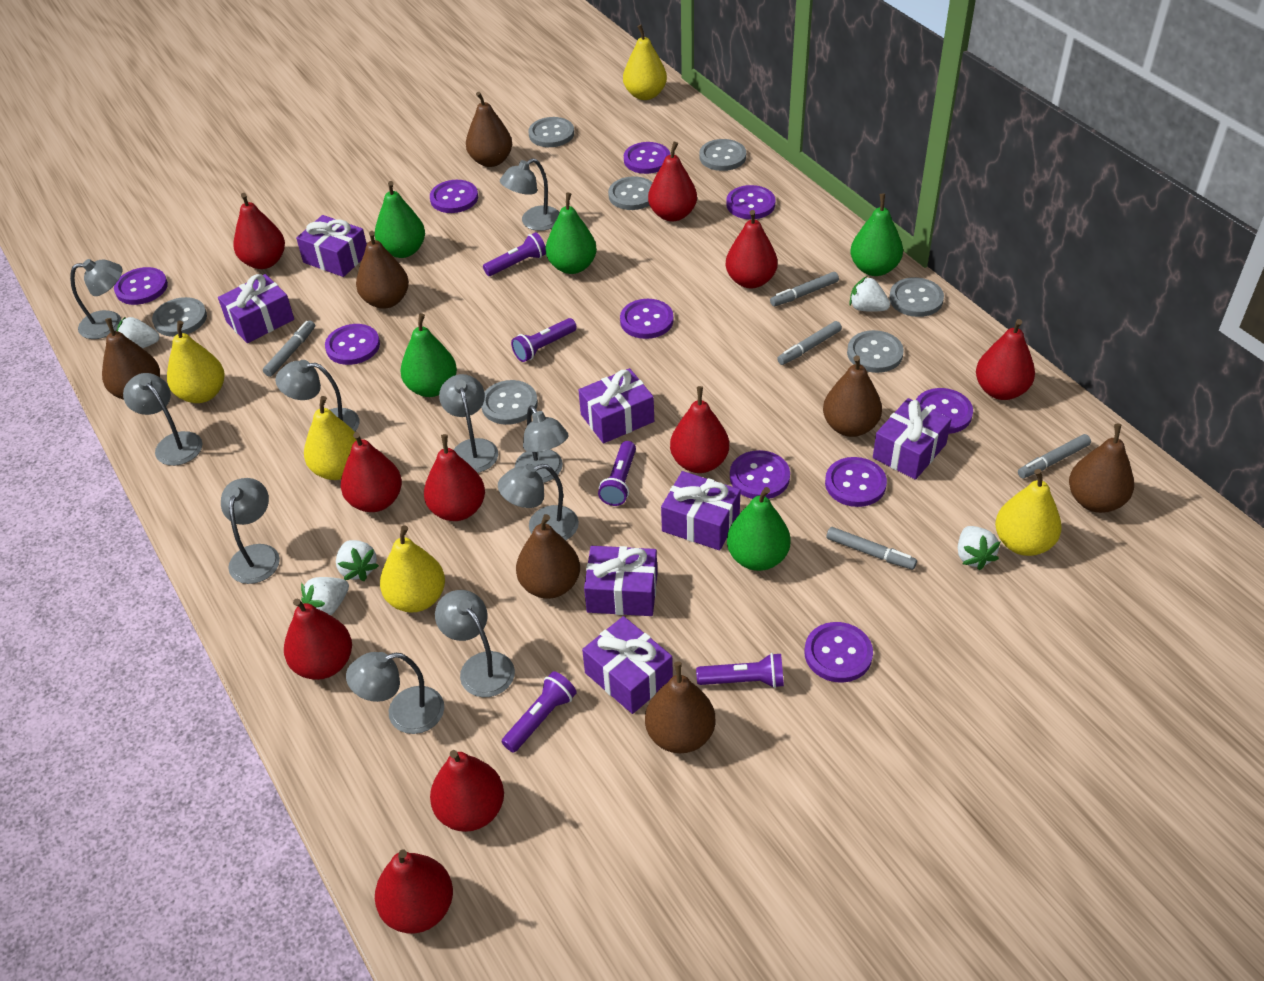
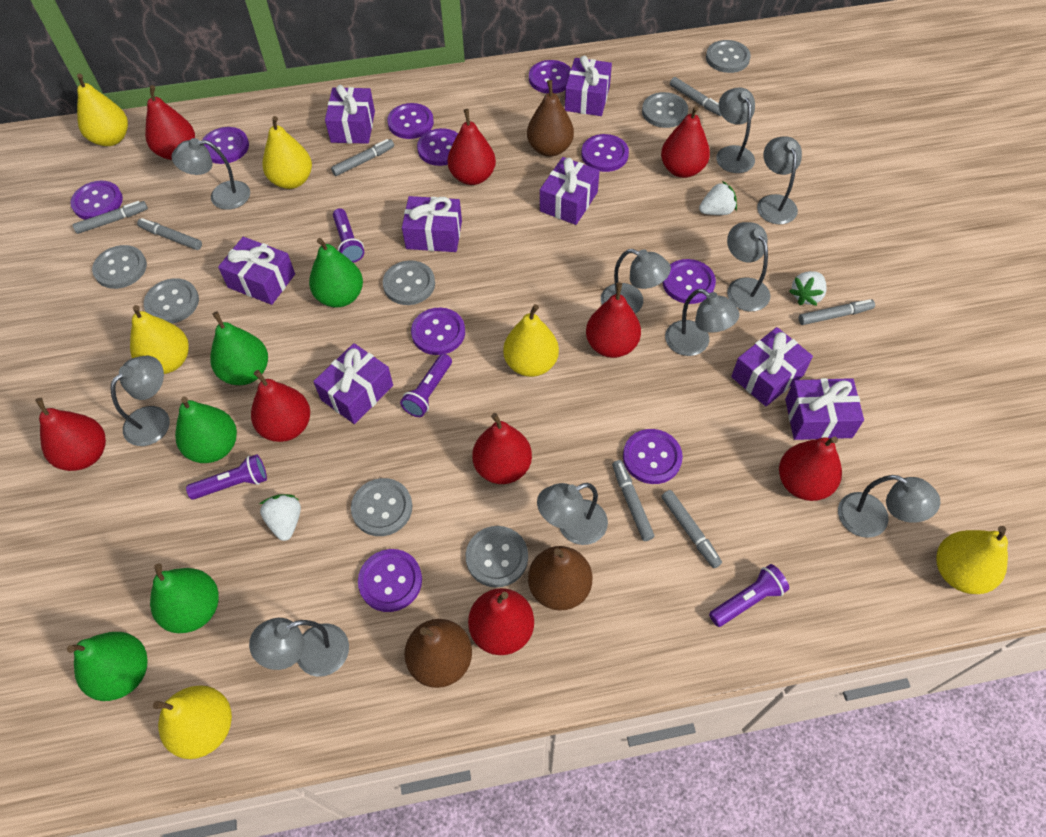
brown pear: [102,318,160,400] [356,231,409,309] [466,92,512,167] [516,514,580,599] [645,662,715,753] [823,355,882,437] [1069,424,1134,513] = 7 -> [404,619,472,688] [527,80,574,157] [528,546,592,610] = 3
grey marker: [263,320,315,377] [770,272,839,306] [777,321,842,365] [826,527,917,570] [1018,434,1091,478] = 5 -> [73,201,148,234] [137,218,202,250] [331,139,394,176] [612,460,655,541] [661,490,722,568] [670,77,722,116] [799,299,875,325] = 7
purple flashlight: [483,232,546,276] [501,671,577,753] [511,318,577,362] [598,441,636,506] [696,653,784,688] = 5 -> [186,454,267,500] [333,208,364,263] [400,354,452,417] [709,564,789,627] = 4
purple gift: [218,274,294,343] [296,215,367,277] [579,368,654,443] [582,616,673,714] [584,546,657,616] [661,471,741,550] [873,398,951,480] = 7 -> [218,237,295,305] [313,343,393,424] [325,85,375,144] [402,196,462,252] [540,157,600,225] [565,56,612,116] [731,327,813,406] [785,378,864,440] = 8
red pear: [233,193,285,269] [284,599,352,680] [341,432,402,512] [375,849,453,934] [424,434,485,521] [430,750,504,832] [648,142,697,222] [670,386,729,473] [725,210,778,288] [976,319,1035,400] = 10 -> [35,398,106,471] [145,85,195,160] [251,370,310,442] [447,109,496,185] [468,588,534,655] [472,413,532,484] [586,282,641,358] [661,106,710,178] [779,436,842,501] = 9
white strawberry: [117,316,160,349] [301,577,349,615] [336,540,379,581] [849,276,890,312] [958,526,1001,570] = 5 -> [259,494,301,541] [699,181,737,215] [789,271,827,306] = 3
yellow pear: [167,321,224,403] [304,396,357,480] [380,525,445,612] [623,25,667,100] [995,469,1062,556] = 5 -> [77,74,128,146] [130,305,189,374] [153,685,232,759] [263,116,312,189] [503,304,559,377] [936,526,1008,594] = 6

